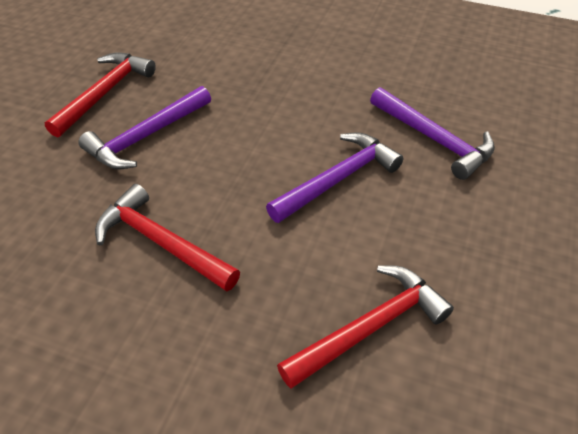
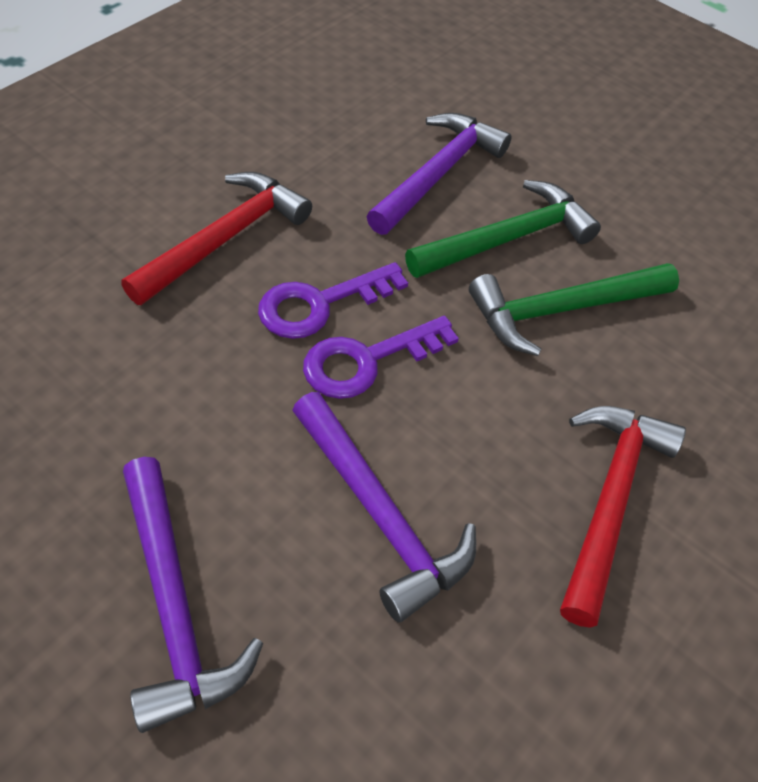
green hammer: none = 0 -> [405,180,601,278] [469,263,679,356] = 2
purple key: none = 0 -> [258,262,408,339] [303,316,459,399] = 2
red hammer: [44,52,156,137] [95,184,240,292] [277,265,454,389] = 3 -> [121,172,312,305] [560,406,686,628] = 2

